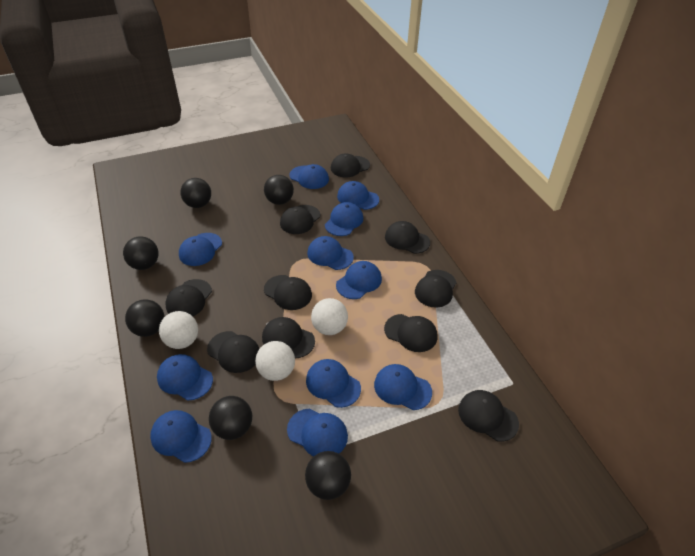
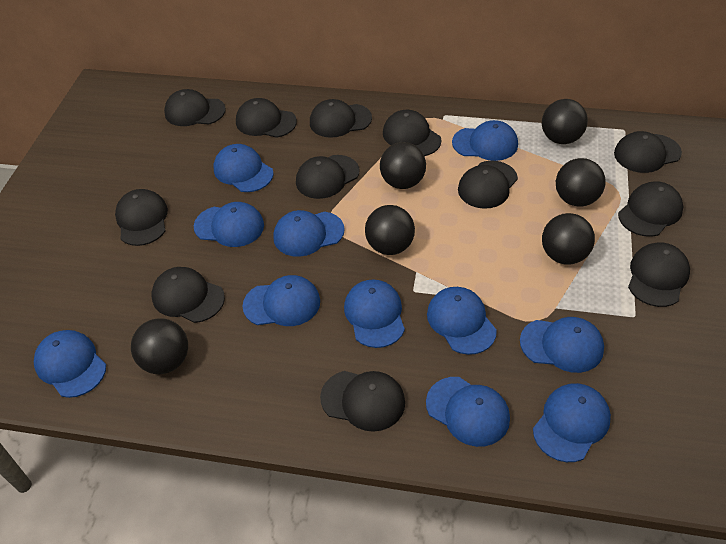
black cap: [165,279,212,316] [207,331,259,373] [262,317,315,358] [264,275,312,310] [280,205,320,234] [331,153,370,177] [384,314,438,352] [385,221,430,254] [415,270,457,308] [458,390,519,442] = 10 -> [115,189,168,246] [152,267,225,323] [164,89,226,126] [236,98,297,138] [296,155,359,199] [310,99,372,138] [320,371,405,432] [383,110,441,156] [458,161,518,209] [614,131,682,173] [618,181,684,237] [628,243,690,307] = 12
white ball: [159,311,198,349] [255,341,295,381] [311,298,348,335] = 3 -> none = 0

